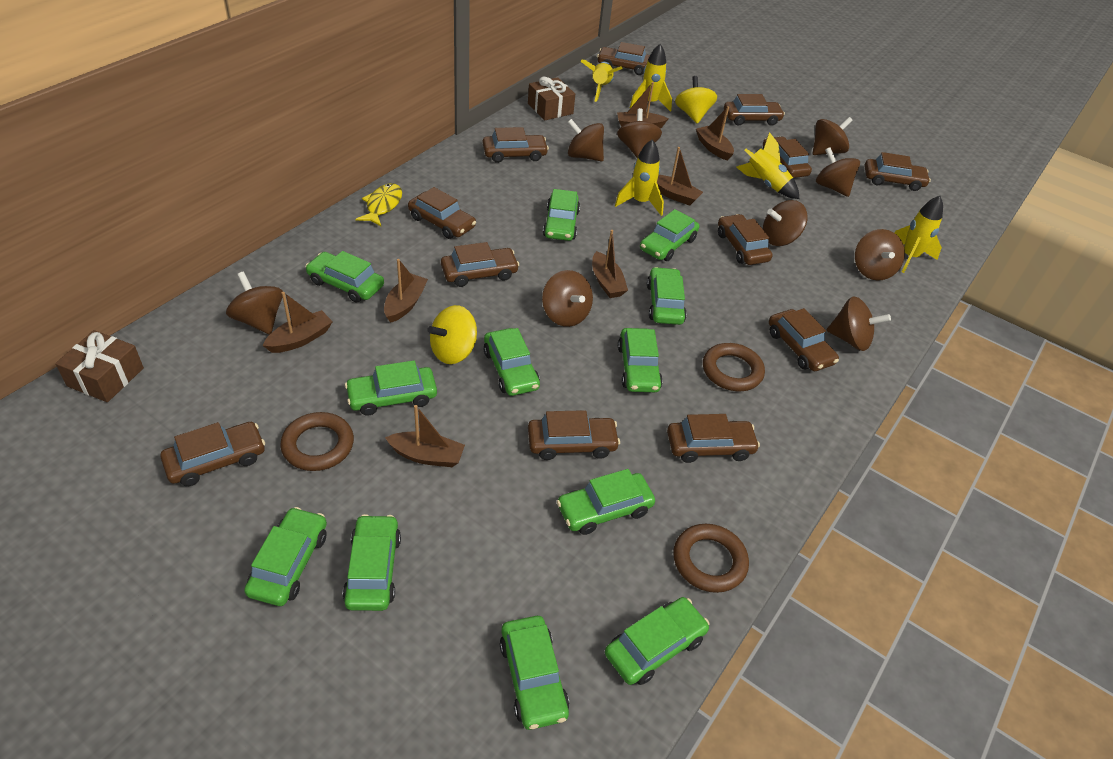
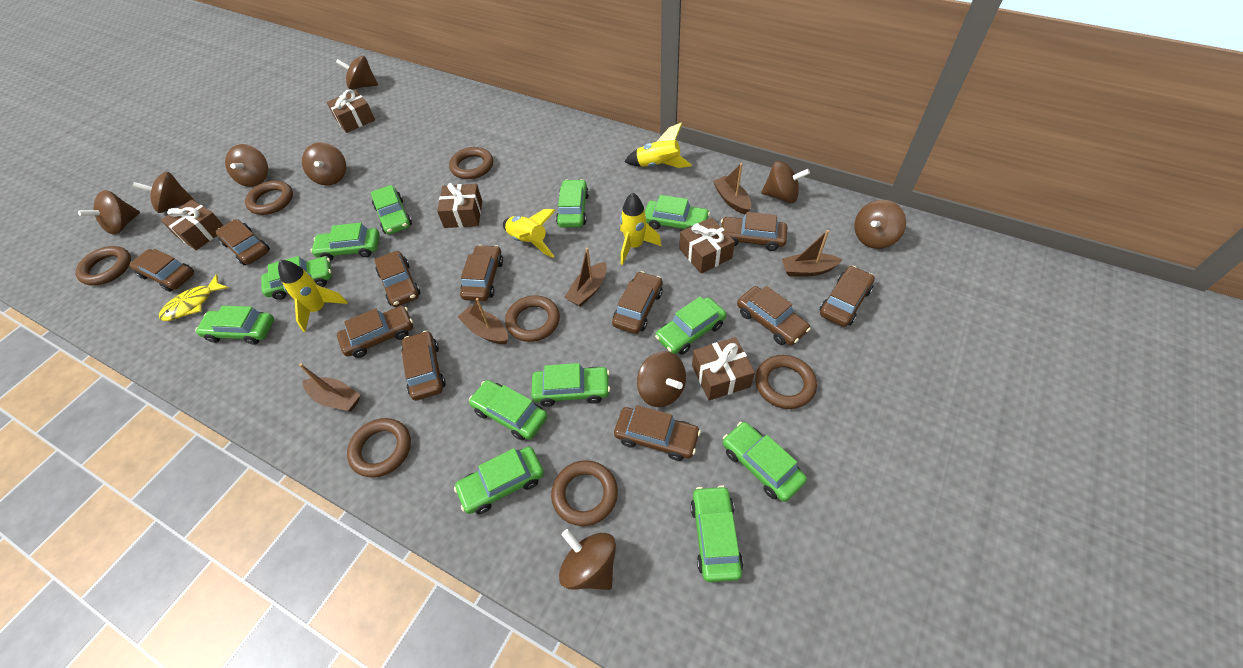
brown boat: [263,292,333,353] [384,259,428,323] [385,405,465,467] [592,230,628,298] [617,82,668,128] [657,147,703,206] [696,106,734,161] = 7 -> [299,363,360,412] [458,298,508,344] [564,248,607,307] [713,163,751,215] [782,230,843,276] = 5
brown car: [161,422,265,486] [408,187,476,239] [441,242,519,287] [483,127,549,163] [528,410,620,460] [597,42,650,75] [667,414,760,463] [718,214,772,265] [724,94,785,126] [763,137,812,178] [769,308,839,371] [864,152,931,191] = 12 -> [129,249,194,292] [216,219,270,265] [337,306,413,358] [374,251,420,307] [401,331,446,401] [460,245,503,301] [612,271,663,334] [614,405,701,461] [721,212,788,251] [737,286,810,345] [820,266,875,327] = 11
brown gift: [55,330,144,402] [528,77,575,120] = 2 -> [161,199,224,250] [327,89,375,133] [437,183,482,228] [679,217,735,273] [692,337,755,401] = 5
brown ring: [280,412,354,471] [673,524,749,593] [703,343,765,391] = 3 -> [75,246,131,286] [245,181,293,215] [347,418,411,478] [449,147,493,179] [505,295,560,342] [551,460,618,526] [755,355,817,409] = 7
yellow rocket: [580,60,623,102] [615,139,664,216] [630,44,672,112] [736,132,799,199] [895,196,943,273] = 5 -> [278,260,348,332] [503,209,556,258] [620,192,661,265] [624,122,692,168] = 4
yellow spinning top: [427,305,477,364] [675,76,717,124] = 2 -> none = 0

